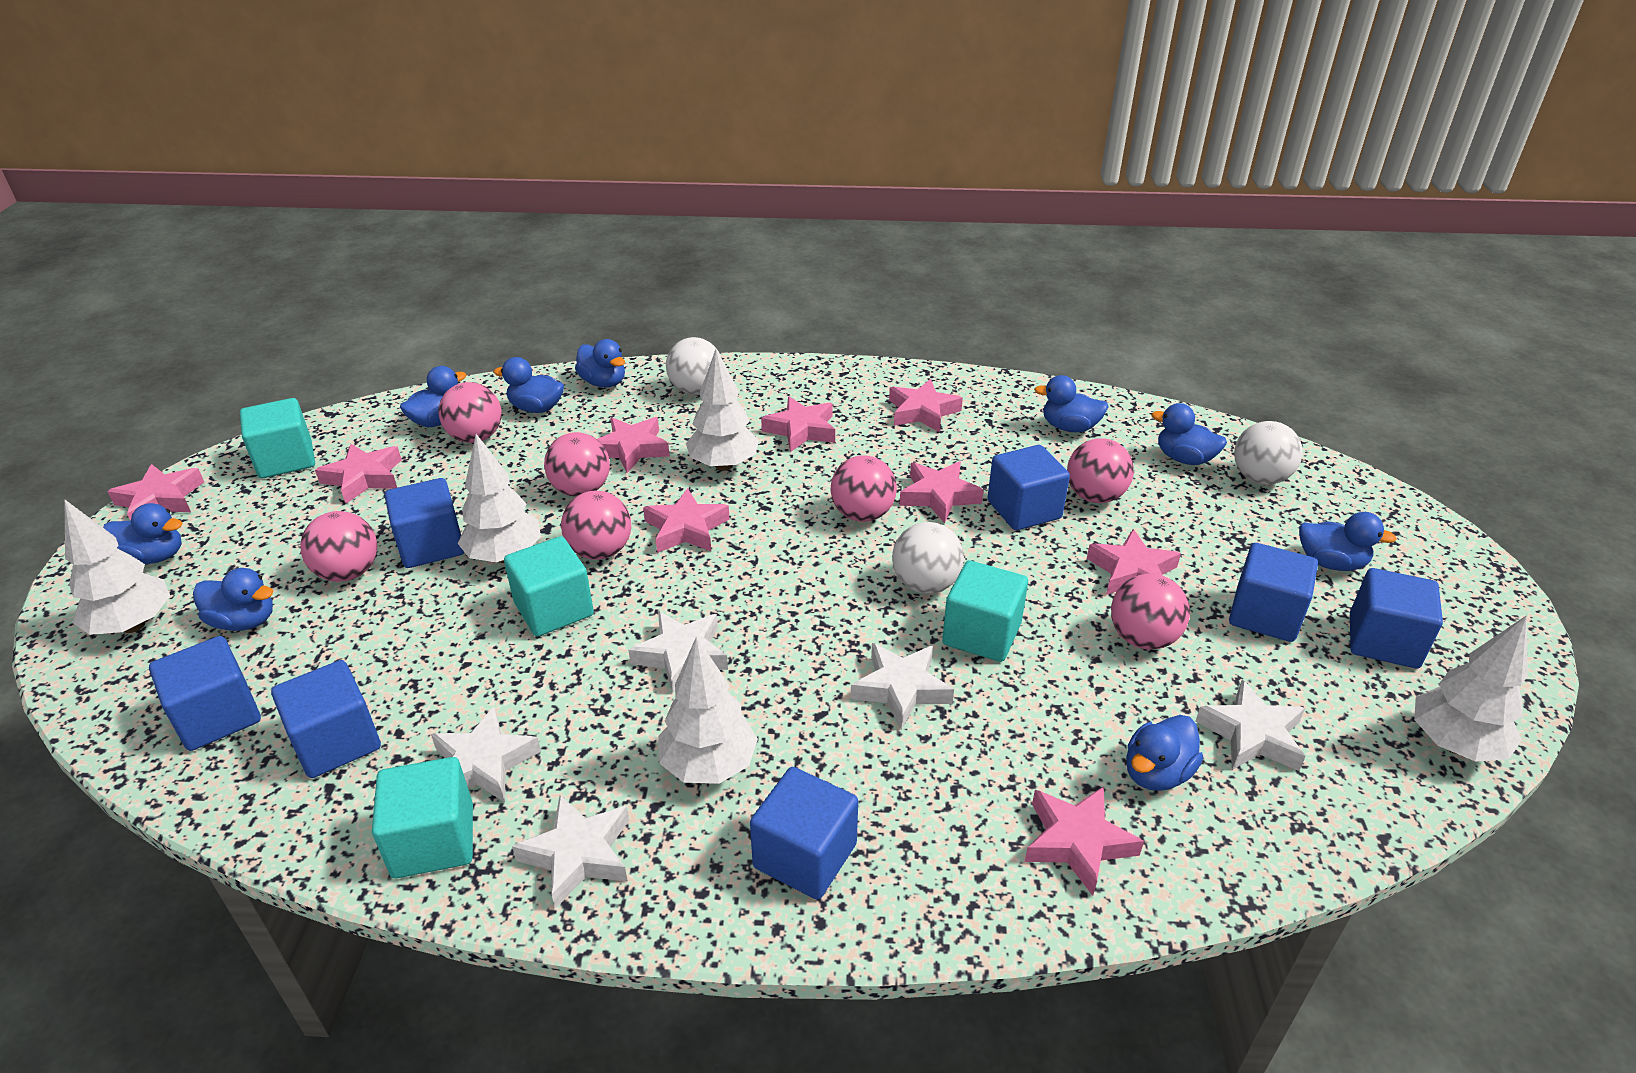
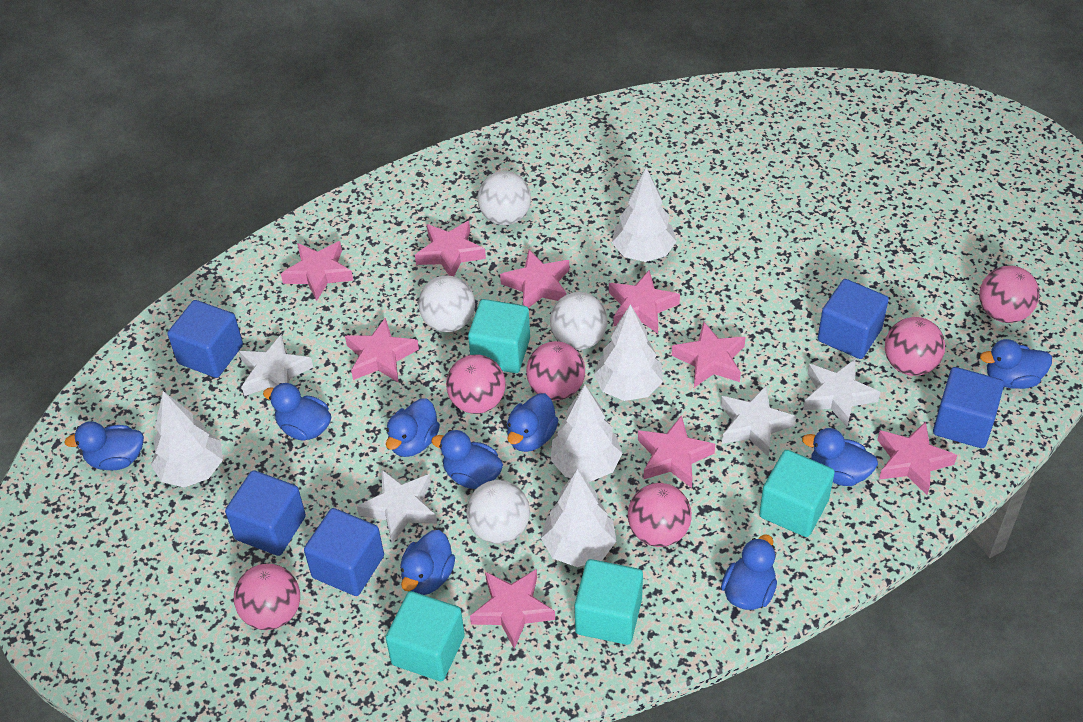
blue cube: [149,636,261,751] [271,660,381,778] [385,478,464,568] [750,767,858,900] [988,445,1070,530] [1229,543,1318,642] [1350,568,1443,668] = 7 -> [167,300,243,378] [225,470,306,556] [304,508,384,596] [818,279,889,359] [933,367,1004,448] = 5
pink ball: [300,511,377,582] [438,382,502,443] [544,432,610,497] [561,491,631,560] [830,455,897,522] [1067,438,1134,503] [1111,573,1190,650] = 7 -> [234,564,300,630] [446,354,506,414] [526,341,585,400] [628,483,692,547] [885,317,945,376] [979,265,1039,323] = 6
white ball: [666,337,721,395] [892,522,964,594] [1234,421,1303,485] = 3 -> [418,275,475,332] [466,480,530,544] [477,171,531,225] [550,292,607,350] = 4
white star: [431,707,541,802] [512,795,629,909] [628,611,728,693] [851,643,954,730] [1196,680,1306,771] = 5 -> [239,334,313,396] [357,469,437,544] [721,386,797,457] [803,359,880,427] = 4

